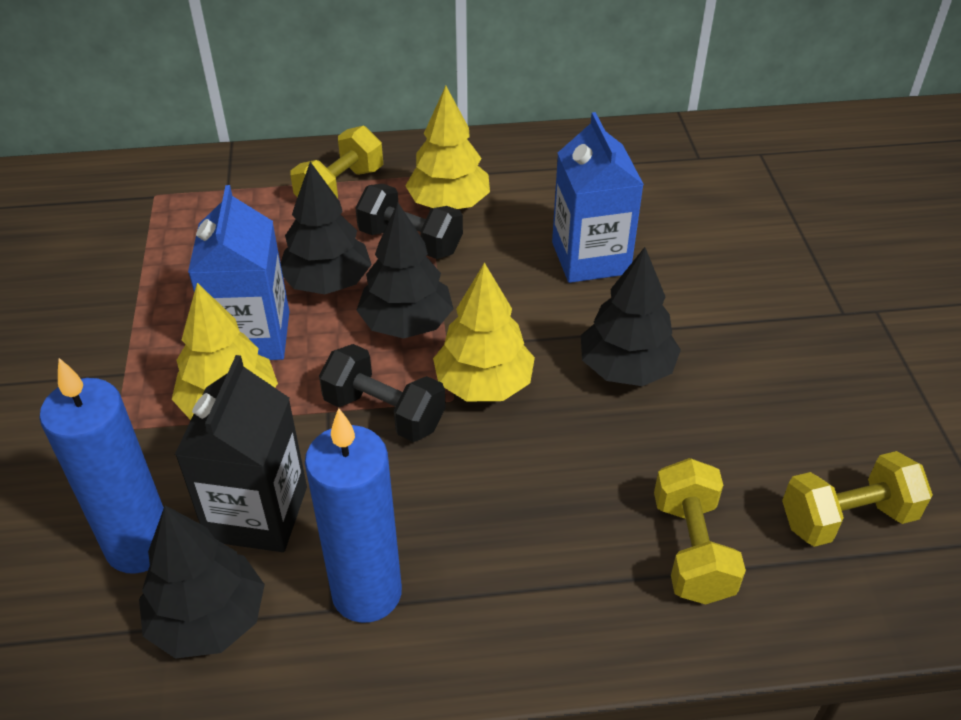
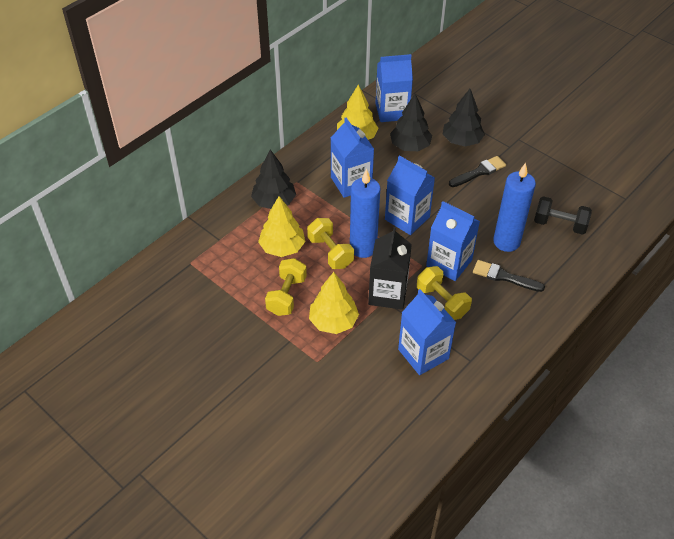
black brush: none = 0 -> [449,156,506,187] [473,260,545,292] = 2
black dumbbell: [319,344,446,442] [355,184,463,259] = 2 -> [534,196,592,235] = 1
black tree: [139,505,265,659] [281,162,372,294] [356,202,453,339] [581,247,681,386] = 4 -> [251,149,296,209] [390,94,432,151] [443,89,485,147] = 3
blue carton: [188,185,289,360] [552,112,644,283] = 2 -> [331,117,374,198] [376,54,413,122] [385,155,435,235] [398,289,456,375] [426,201,480,281] = 5

